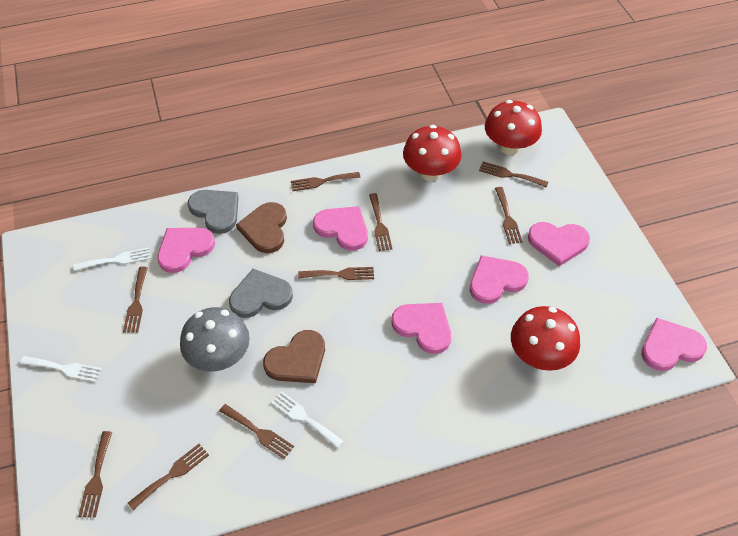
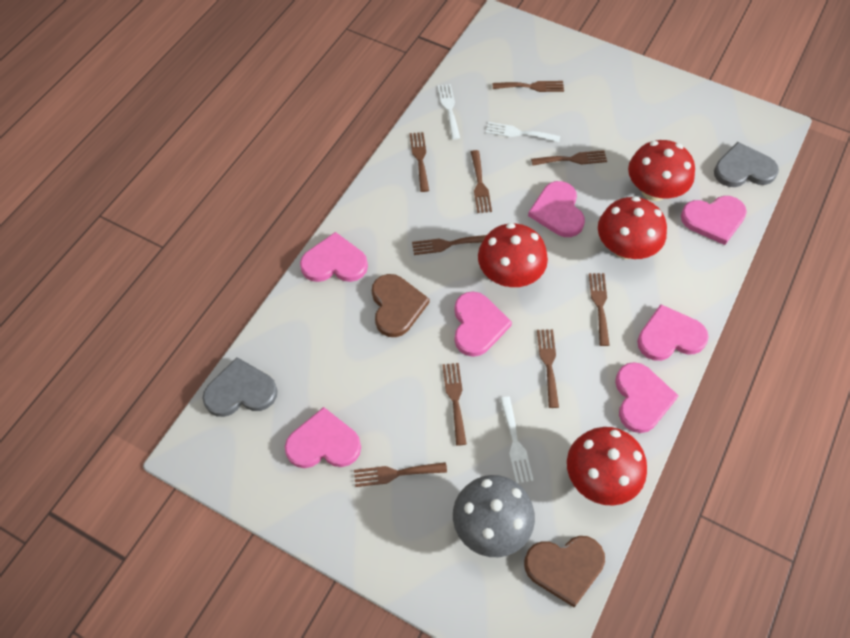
pink heart: [157,228,215,273] [313,206,368,251] [391,303,451,354] [470,255,529,304] [528,222,590,266] [641,318,707,371] = 6 -> [285,407,361,468] [300,232,368,282] [454,291,512,357] [528,181,585,237] [615,362,679,433] [637,304,709,361] [681,196,747,245] = 7
red mushroom: [403,125,462,181] [485,100,542,155] [511,306,580,371] = 3 -> [478,223,548,287] [567,427,647,506] [598,196,667,259] [628,140,695,201] = 4

